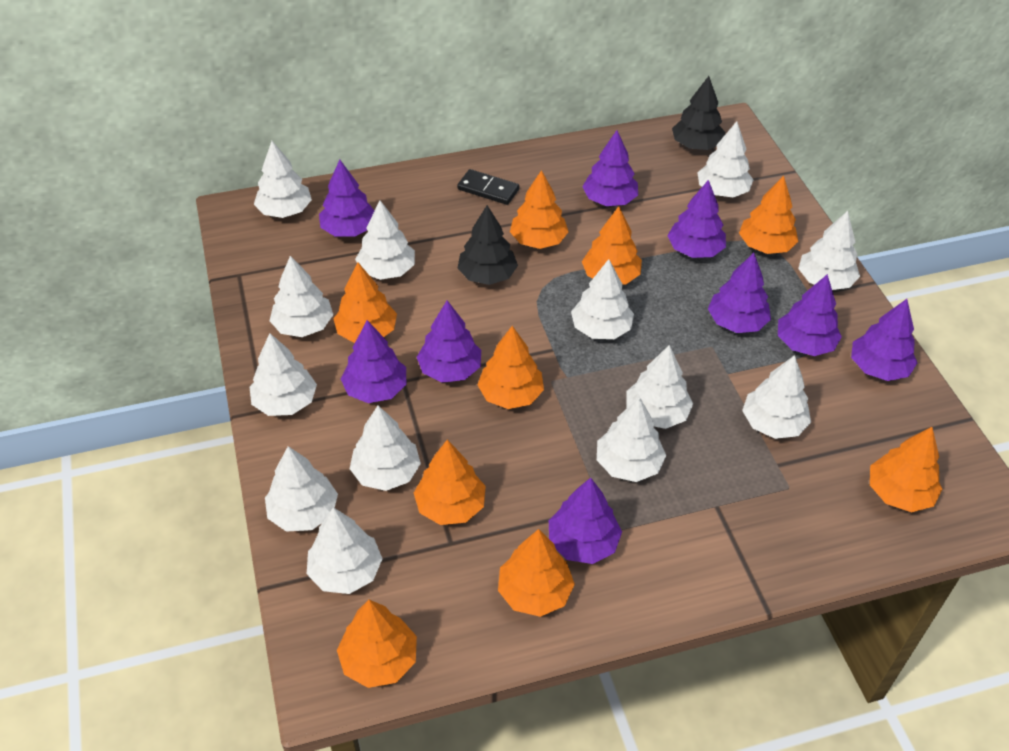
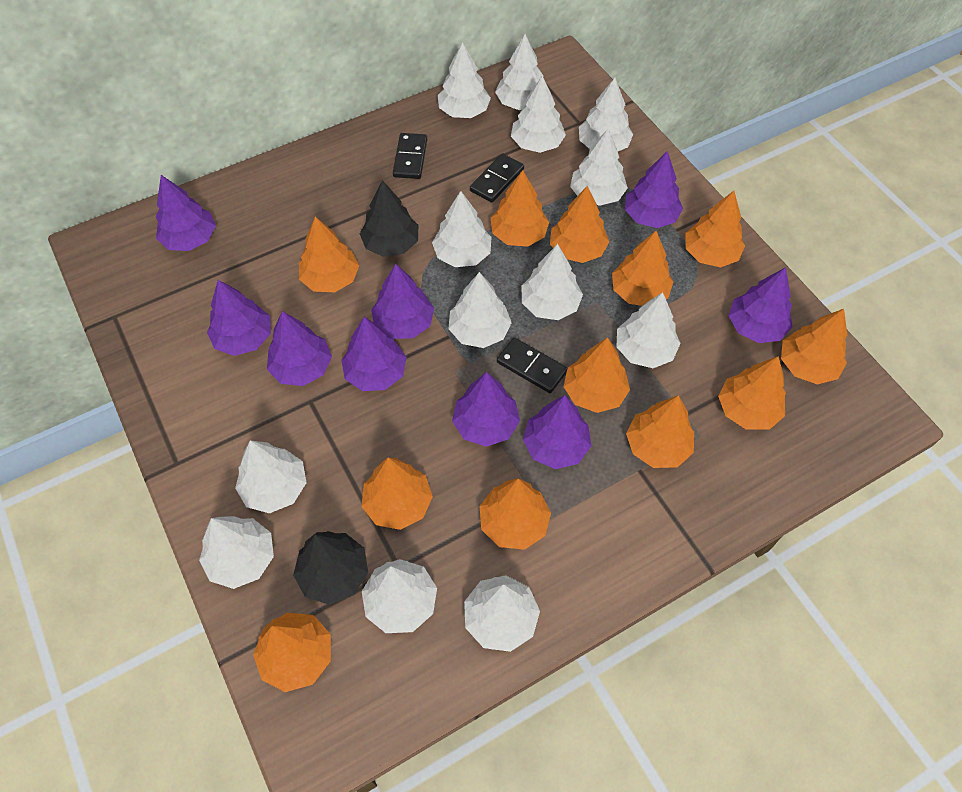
black domino: [457,169,519,205] = 1 -> [393,133,427,179] [470,153,524,203] [497,338,567,393] = 3
orange tree: [333,263,397,343] [337,600,417,688] [414,440,486,525] [477,326,544,409] [498,529,575,617] [510,170,568,249] [582,206,642,284] [739,176,799,254] [870,427,942,512] = 9 -> [253,613,331,692] [299,217,359,292] [362,458,433,530] [480,478,551,550] [491,170,549,247] [550,186,609,263] [564,337,630,413] [612,231,673,306] [626,395,694,468] [685,191,745,267] [718,356,786,430] [781,309,847,385] = 12

